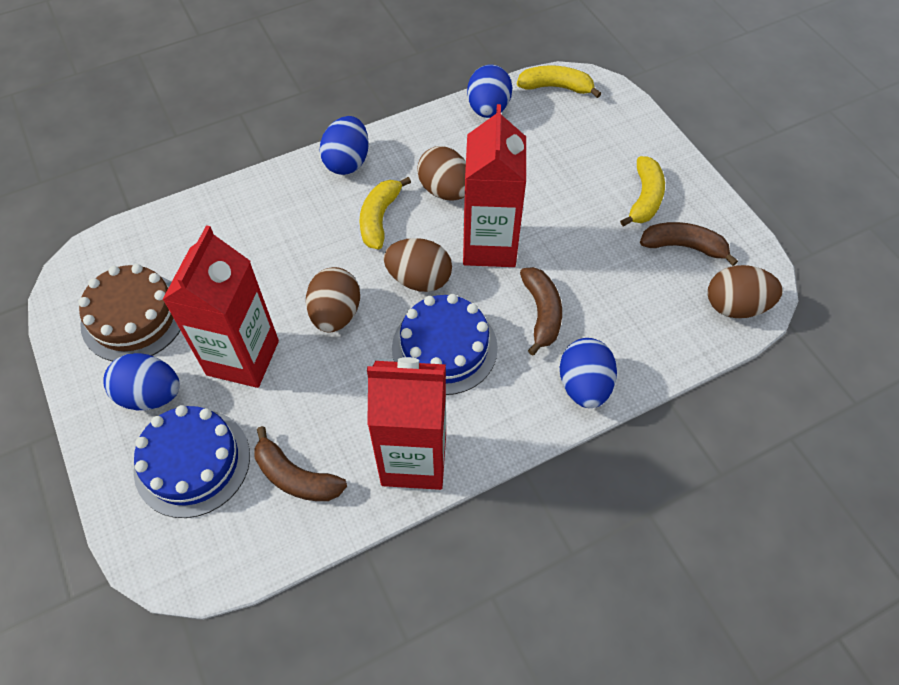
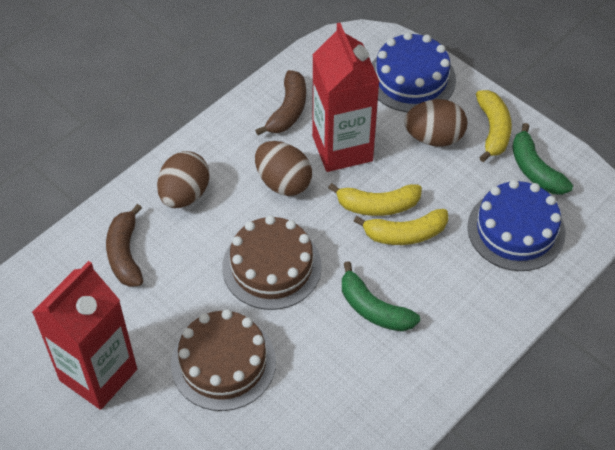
blue egg: [103,353,180,410] [320,116,369,175] [467,64,512,118] [560,338,617,408] = 4 -> none = 0
brown banana: [254,426,347,501] [520,267,562,356] [640,222,738,266] = 3 -> [106,204,143,287] [255,70,306,135] = 2
brown cake: [78,264,181,361] = 1 -> [171,309,276,411] [222,215,322,310] = 2
brown egg: [306,267,360,332] [384,238,452,292] [417,146,466,201] [708,265,783,318] = 4 -> [157,151,210,208] [255,141,312,196] [404,99,467,147] = 3
green banana: none = 0 -> [342,261,420,331] [512,123,573,195] = 2
red carton: [162,225,279,388] [367,357,446,490] [463,104,526,267] = 3 -> [32,261,137,410] [312,23,380,172] = 2

